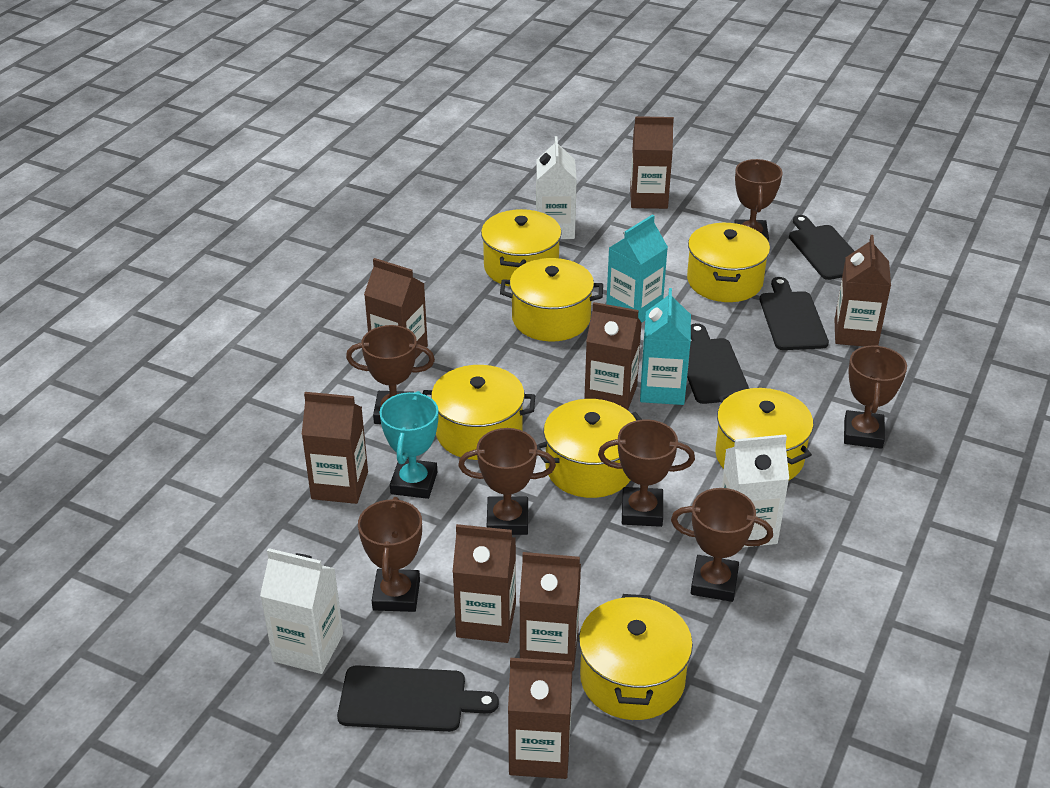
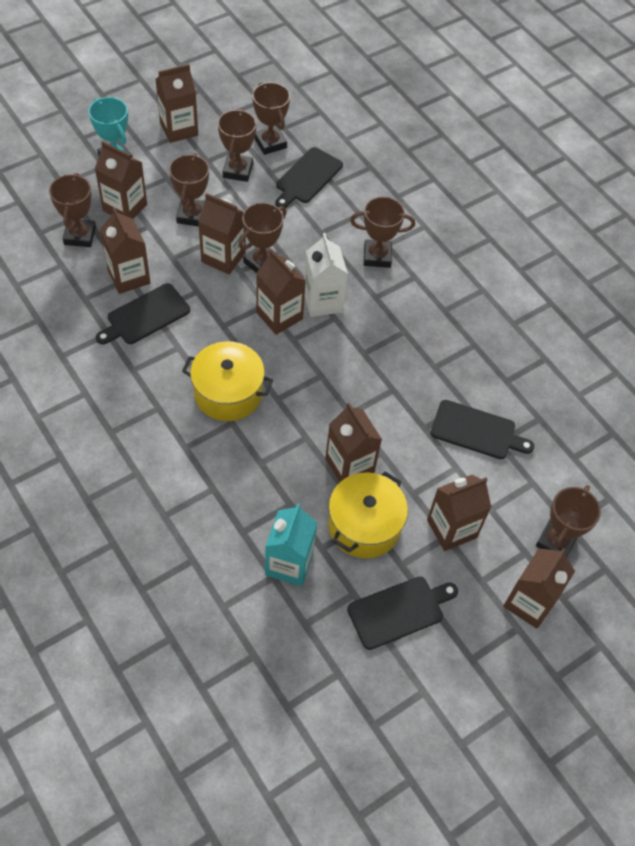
turquoise carton: [606,214,668,322] [640,288,691,405] = 2 -> [265,503,317,586] = 1
white carton: [260,548,343,674] [536,136,577,239] [721,434,789,548] = 3 -> [304,233,348,317] = 1
yellow pot: [423,365,535,460] [481,209,561,287] [500,258,603,341] [537,399,642,498] [579,594,693,720] [687,223,770,302] [715,388,813,480] = 7 -> [182,341,273,421] [328,471,408,558] = 2

